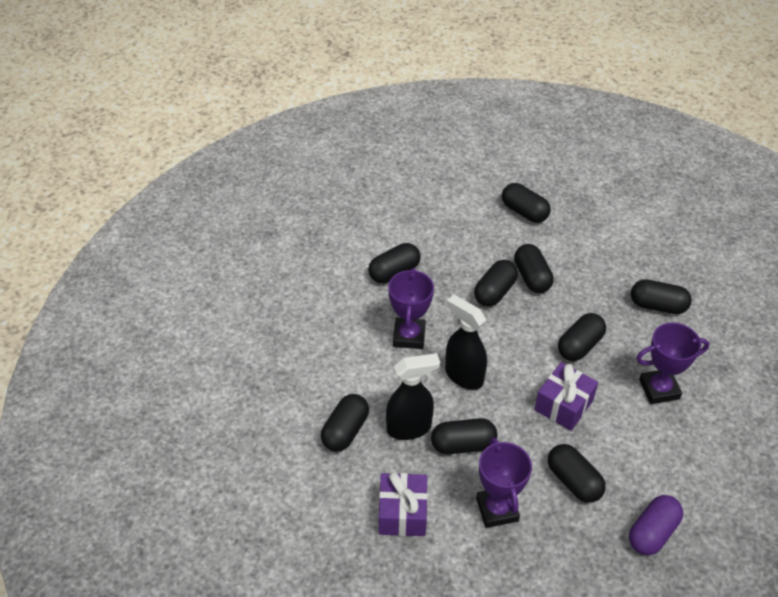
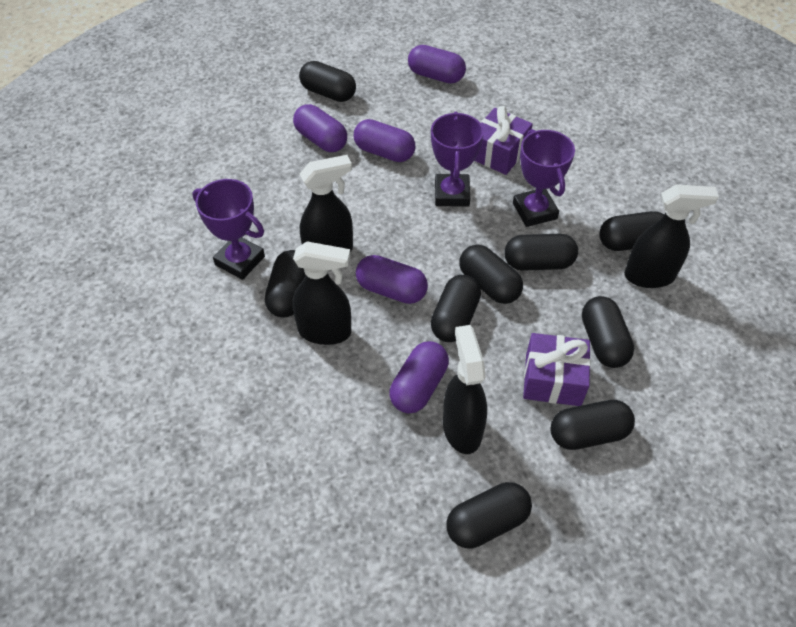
black spray bottle: [386,353,440,440] [445,295,487,390] = 2 -> [292,241,351,345] [300,155,353,252] [443,325,487,454] [624,184,719,288] = 4
purple capsule: [629,495,683,555] = 1 -> [293,104,347,152] [354,119,415,162] [356,255,428,304] [389,341,449,413] [408,45,466,84] = 5

